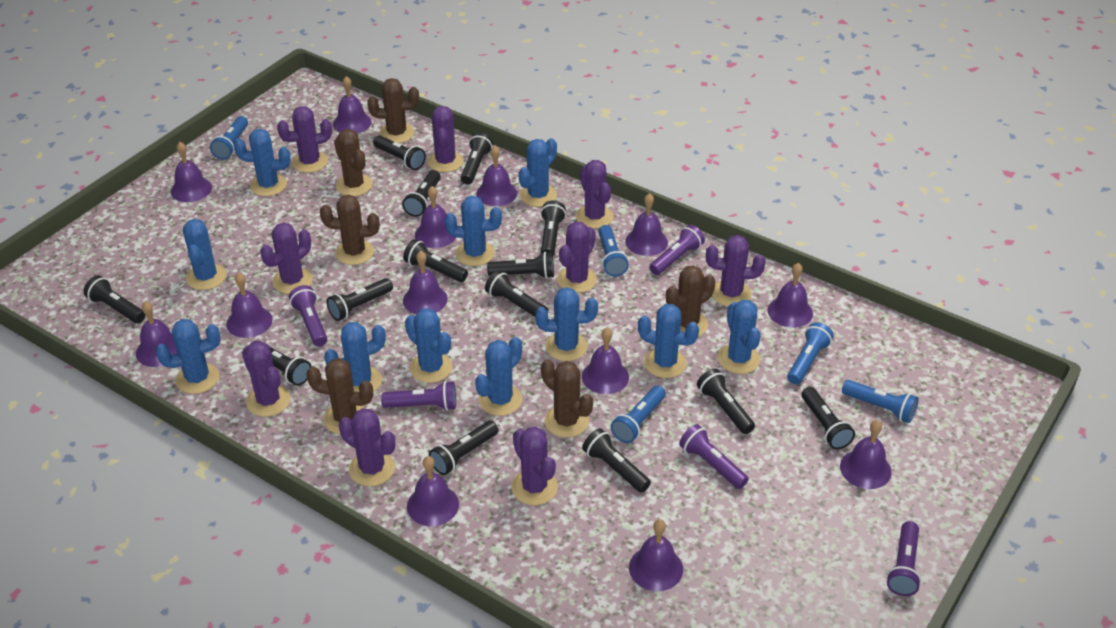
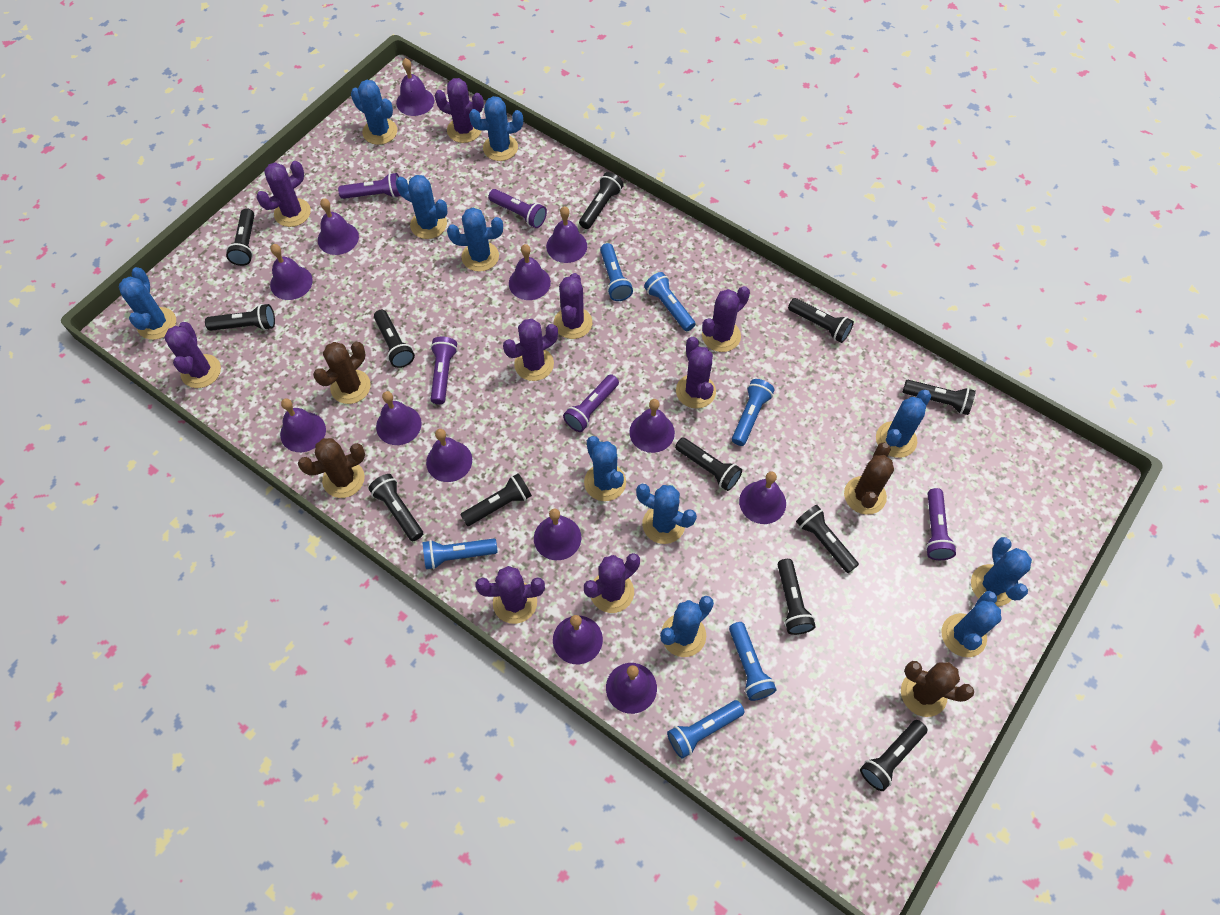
black flashlight: [84,276,145,323] [254,341,312,386] [326,278,393,321] [373,135,426,170] [402,170,441,217] [403,239,468,282] [429,421,498,475] [461,132,493,185] [485,270,548,317] [487,252,554,279] [541,200,566,256] [582,428,651,493] [697,368,755,434] [802,387,855,449] = 14 -> [205,304,275,331] [226,208,254,266] [368,474,423,541] [374,310,415,368] [460,473,532,526] [579,172,624,229] [675,437,742,491] [778,559,816,635] [788,298,854,343] [796,505,859,573] [860,720,928,791] [903,380,976,415] = 12
blue flashlight: [210,116,248,160] [598,225,629,276] [611,386,666,443] [787,322,834,384] [842,380,919,423] = 5 -> [423,538,498,569] [600,243,633,301] [644,272,696,331] [667,700,745,759] [729,622,777,701] [732,379,775,446] = 6
brown cactus: [306,358,373,434] [320,195,379,265] [334,129,373,196] [367,78,419,143] [541,359,593,438] [666,265,715,337] = 6 -> [298,438,365,498] [313,342,371,404] [844,442,894,515] [901,661,974,717] = 4

